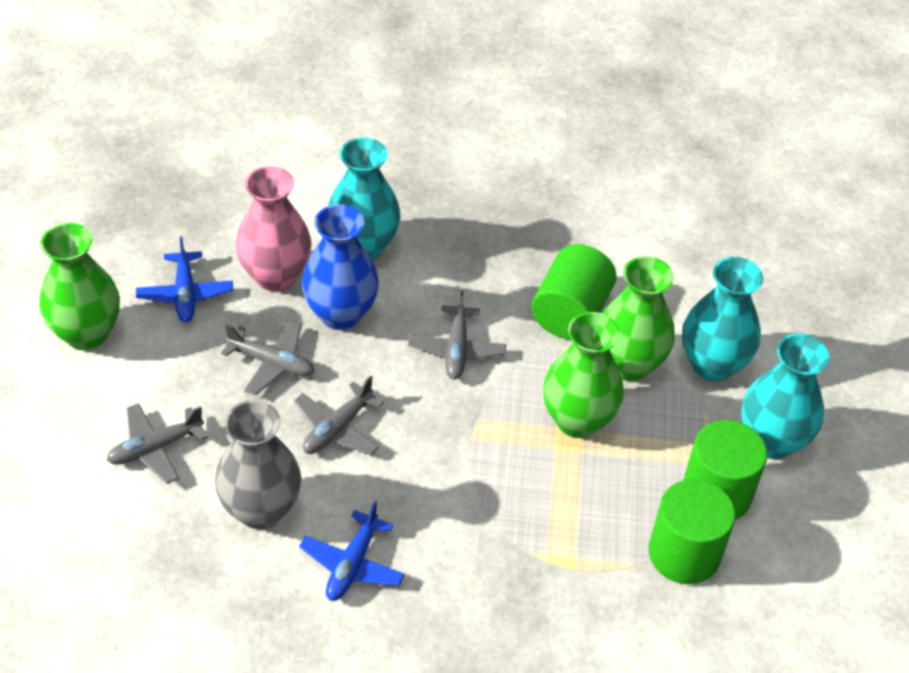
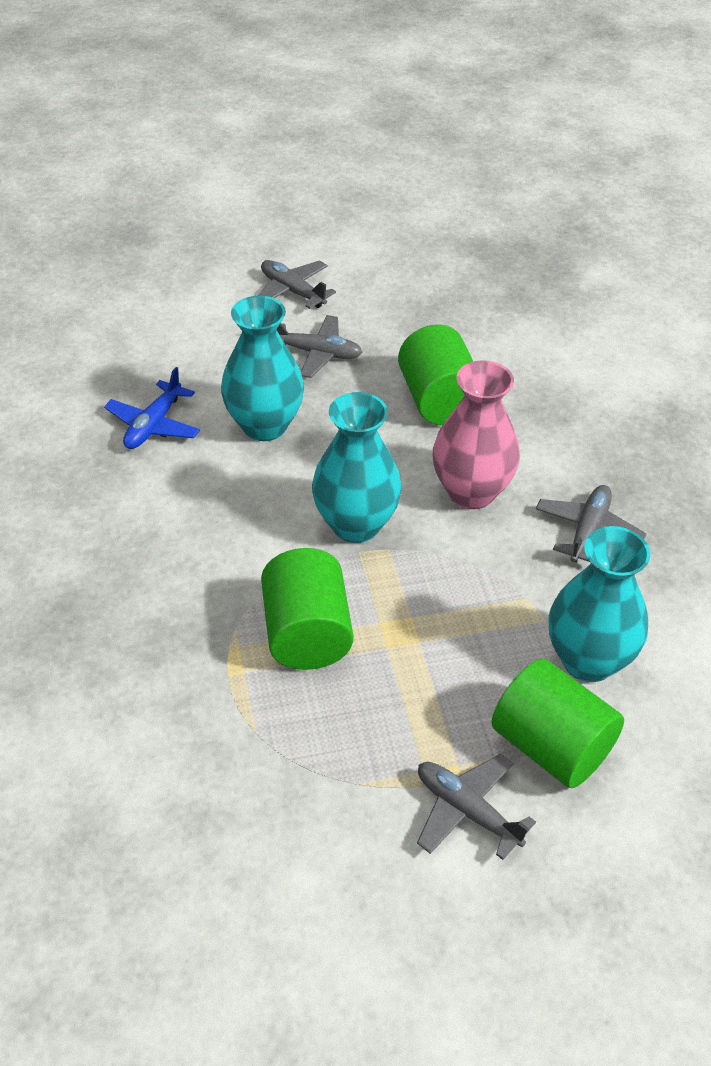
blue plane: [136,237,233,322] [299,501,405,601] = 2 -> [104,367,200,449] = 1
blue vase: [302,204,379,330] = 1 -> none = 0
green vase: [39,223,120,350] [543,312,624,438] [602,256,675,381] = 3 -> none = 0
grey vase: [215,400,301,529] = 1 -> none = 0

